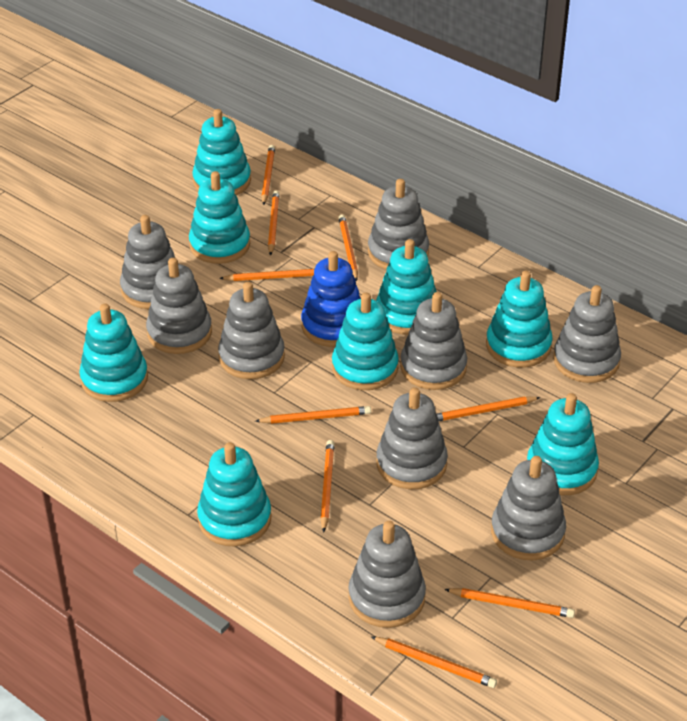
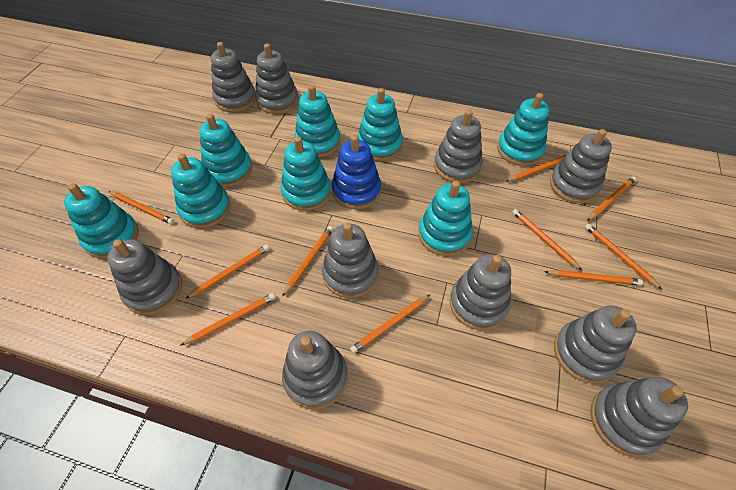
grey stacking toy: [120,215,175,309] [146,258,212,354] [218,282,285,379] [348,521,426,628] [368,179,429,270] [376,387,448,489] [400,292,467,390] [491,456,566,560] [553,285,621,383] = 9 -> [107,239,182,315] [211,42,256,112] [255,44,298,114] [282,331,348,410] [322,223,378,298] [434,110,483,183] [449,254,511,330] [550,129,612,203] [554,305,637,383] [590,377,688,457] = 10
orange pencil: [219,269,315,281] [255,406,371,424] [261,145,275,205] [268,191,279,256] [320,440,335,533] [338,214,358,281] [371,636,497,688] [437,396,541,422] [444,588,575,618] = 9 -> [109,191,174,224] [180,293,276,346] [185,244,269,299] [282,226,333,297] [350,295,430,354] [505,155,566,182] [512,209,582,270] [545,270,643,286] [585,224,662,289] [587,177,636,221] = 10

